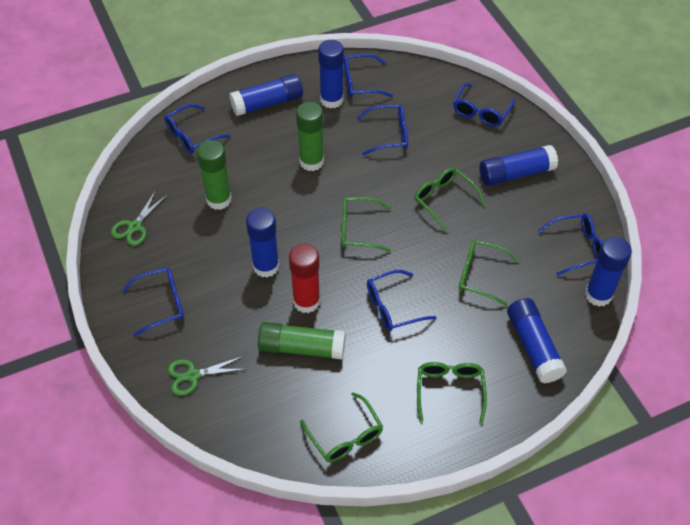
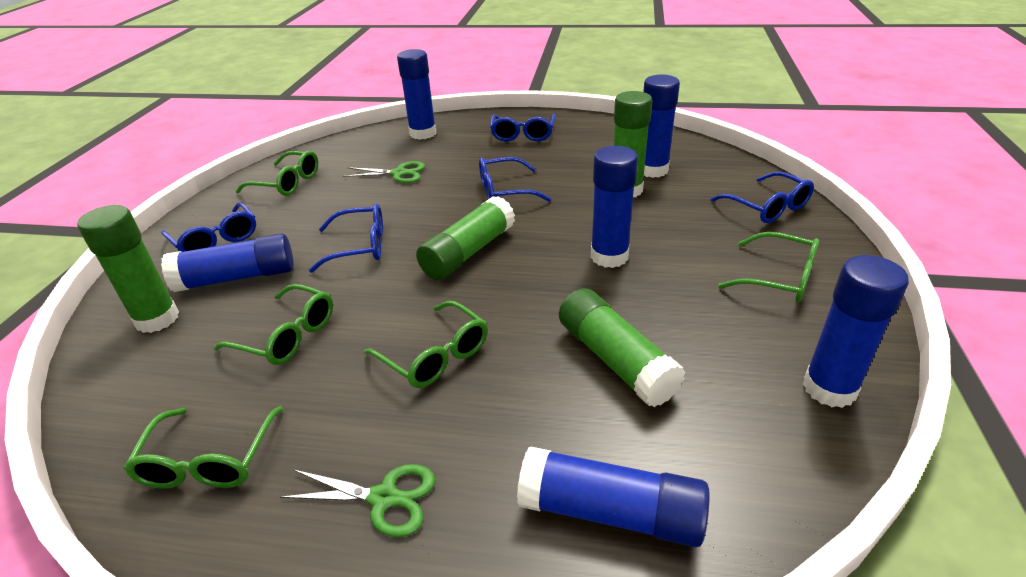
blue glasses: [122,267,184,336] [164,104,231,154] [344,54,393,97] [357,104,408,155] [367,270,436,331] [453,83,515,126] [537,213,603,276] = 7 -> [161,202,256,252] [309,204,383,273] [479,157,551,202] [490,114,556,142] [710,172,814,223] = 5
green glue stick: [197,140,232,210] [258,322,346,360] [296,102,324,171] = 3 -> [77,205,179,333] [416,196,515,280] [559,288,685,407] [614,91,652,197] = 4
red glue stick: [289,244,320,313] = 1 -> none = 0

